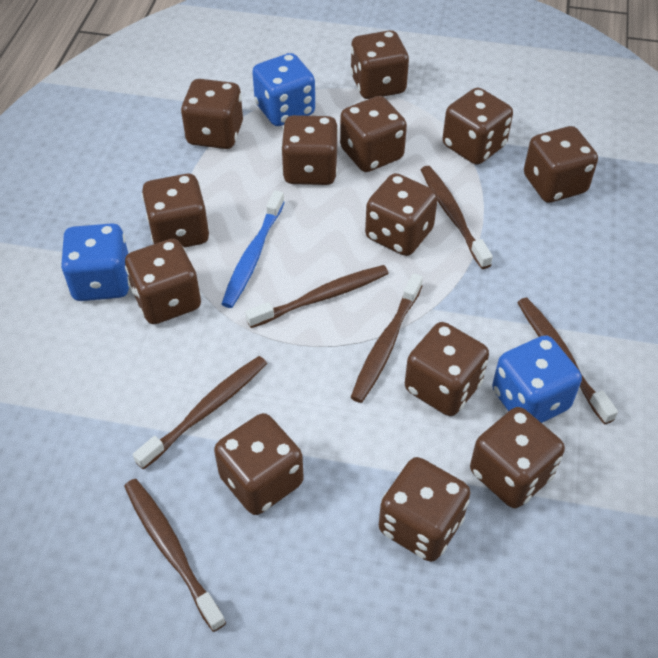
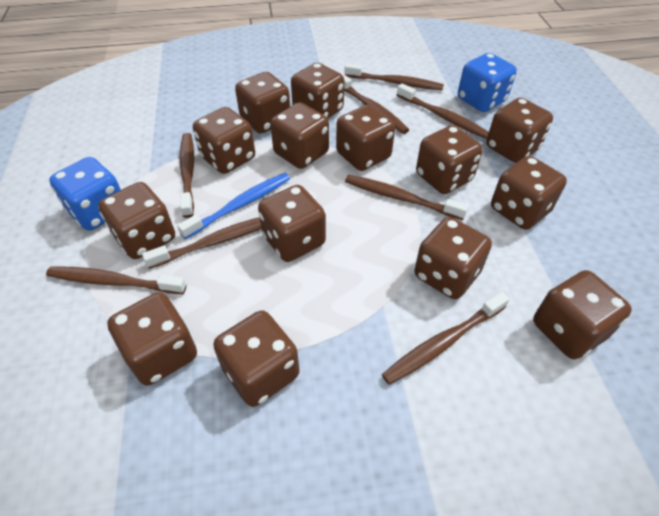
blue dice: [61,223,130,301] [252,53,315,126] [492,335,582,423] = 3 -> [49,157,121,231] [458,53,517,112] = 2
brown dice: [125,239,201,324] [142,174,210,248] [181,79,243,149] [214,413,304,515] [281,115,338,185] [340,96,407,172] [350,30,409,99] [365,173,438,256] [379,457,470,562] [405,322,489,416] [442,88,513,165] [470,407,565,508] [524,126,598,203] = 13 -> [98,182,175,259] [107,292,197,386] [193,107,255,174] [213,310,300,407] [235,72,290,133] [258,185,326,262] [270,102,329,169] [291,63,344,118] [336,105,395,171] [414,217,492,299] [416,125,483,194] [486,98,553,163] [491,156,567,230] [533,270,632,359] = 14
brown toothbrush: [124,479,226,632] [133,356,267,470] [245,265,389,328] [350,273,423,403] [421,166,493,269] [517,298,618,425] = 6 -> [46,266,186,294] [142,217,261,269] [180,133,194,218] [340,73,409,134] [344,63,444,90] [345,175,468,220] [382,292,509,385] [397,83,489,139] = 8

